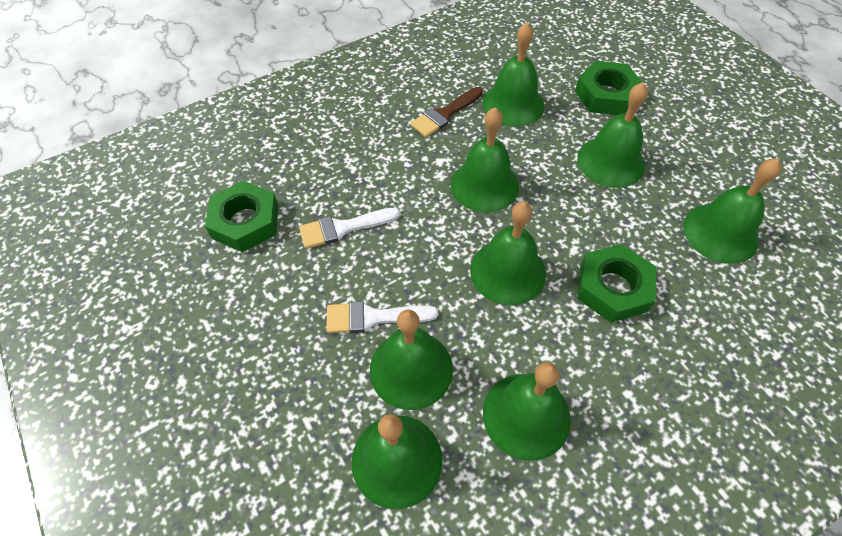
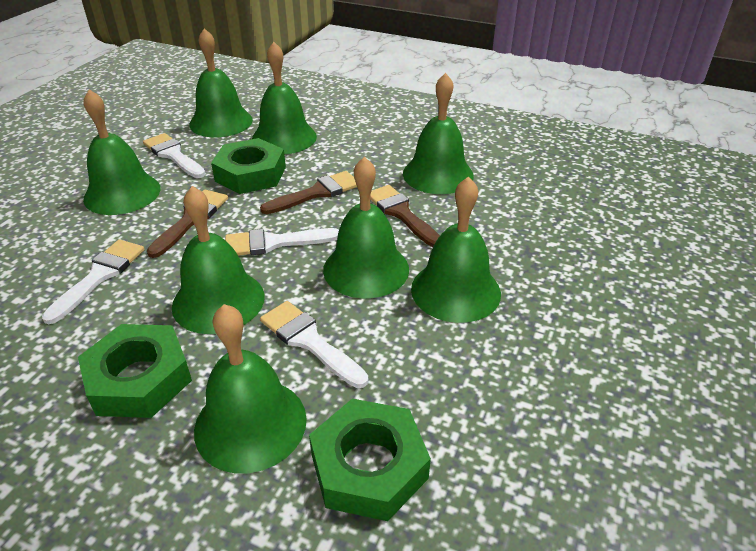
brown brush: [410,87,483,137] = 1 -> [147,190,228,258] [260,171,357,214] [370,185,440,247] = 3
white brush: [299,208,400,249] [326,301,438,333] = 2 -> [42,239,144,324] [143,133,205,178] [225,228,339,256] [260,301,368,388] = 4

